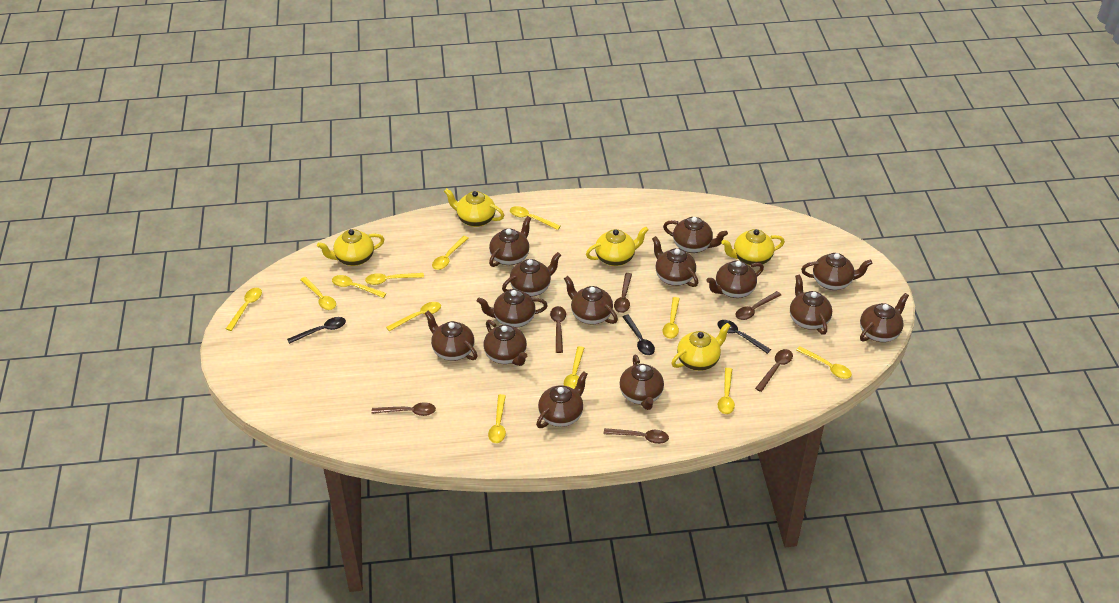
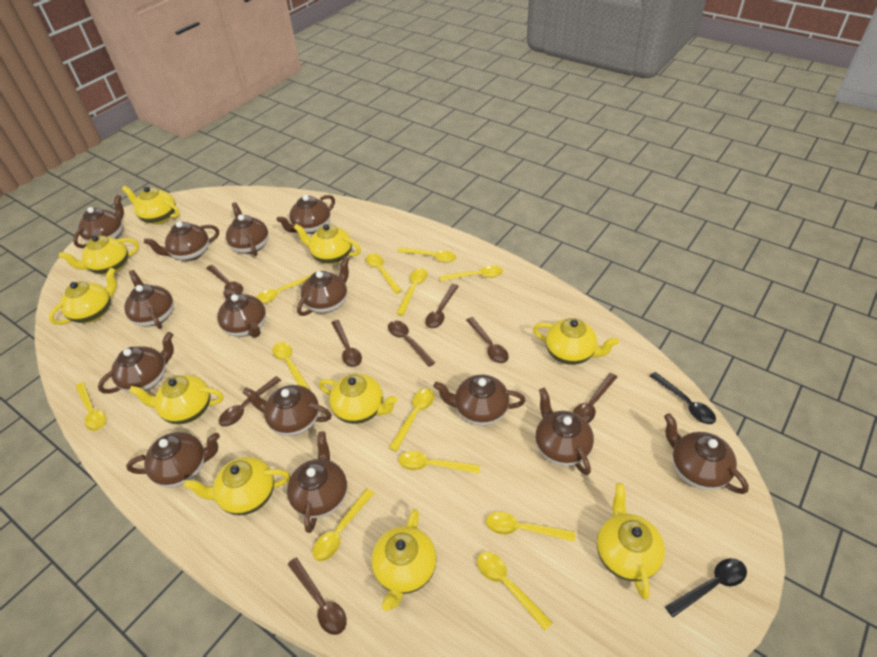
black spoon: [287,317,346,344] [622,315,655,355] [717,320,771,354] = 3 -> [650,372,716,424] [665,558,747,617] = 2
brown spoon: [371,402,436,416] [550,306,566,353] [603,428,669,444] [614,273,632,313] [735,291,781,320] [755,349,793,392] = 6 -> [206,265,243,295] [219,376,281,427] [287,557,347,635] [331,320,362,367] [388,321,436,367] [425,284,459,328] [466,317,509,363] [573,373,617,423] = 8
yellow teapot: [317,229,385,266] [444,188,504,227] [586,226,649,266] [671,323,731,371] [721,229,785,266] = 5 -> [49,268,117,325] [59,235,139,275] [122,186,180,224] [129,375,224,424] [184,457,290,515] [293,224,361,264] [319,374,398,424] [371,509,437,611] [533,318,619,365] [597,483,665,599] = 10

